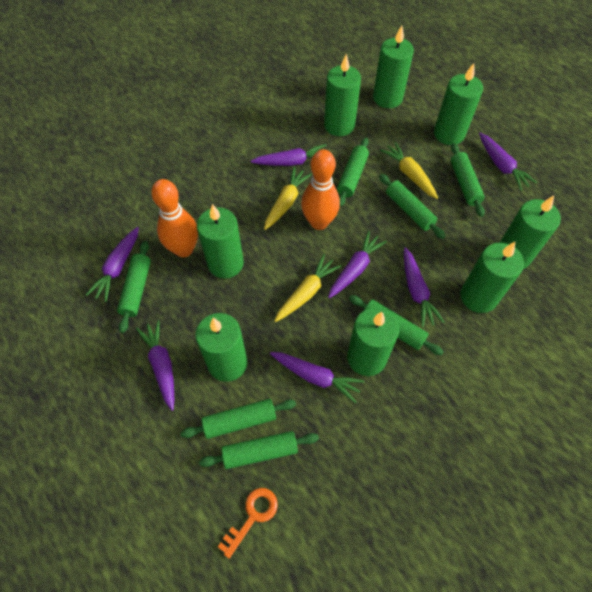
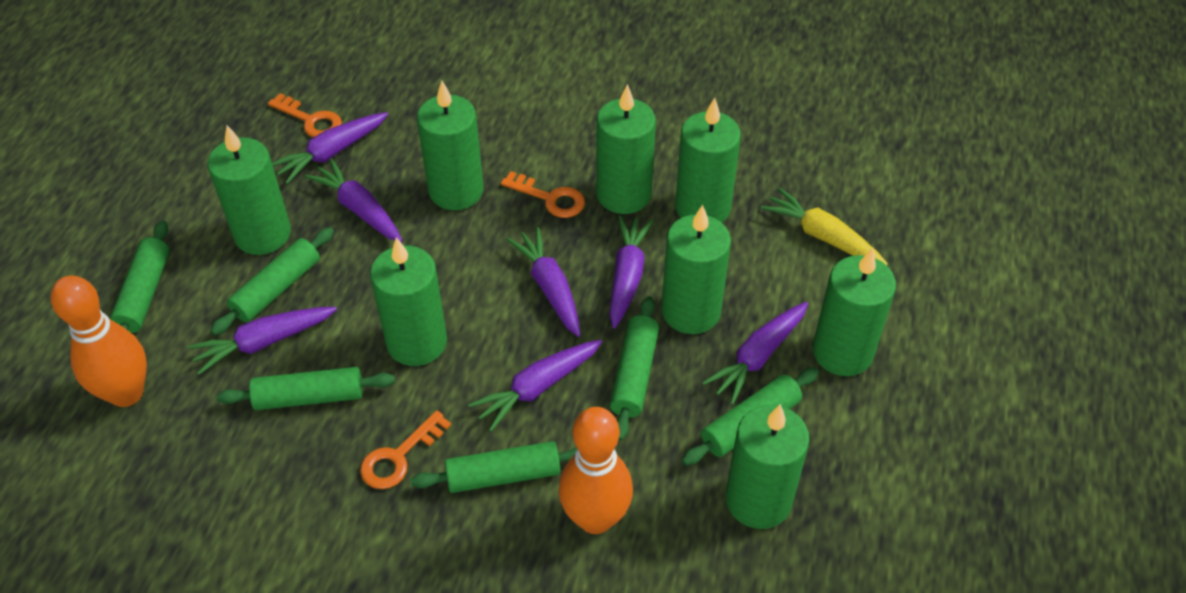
green rolling pin: [117,241,151,333] [180,399,296,439] [199,431,319,469] [337,138,369,207] [349,295,444,356] [379,174,446,239] [451,143,485,217] = 7 -> [110,220,170,333] [210,227,334,335] [217,367,395,410] [411,441,577,493] [610,296,659,441] [682,367,819,466] = 6
orange key: [218,488,278,559] = 1 -> [268,93,342,137] [360,410,451,489] [501,171,585,218] = 3
yellow carrot: [264,167,312,230] [274,254,341,322] [380,142,438,199] = 3 -> [761,187,888,266] = 1

